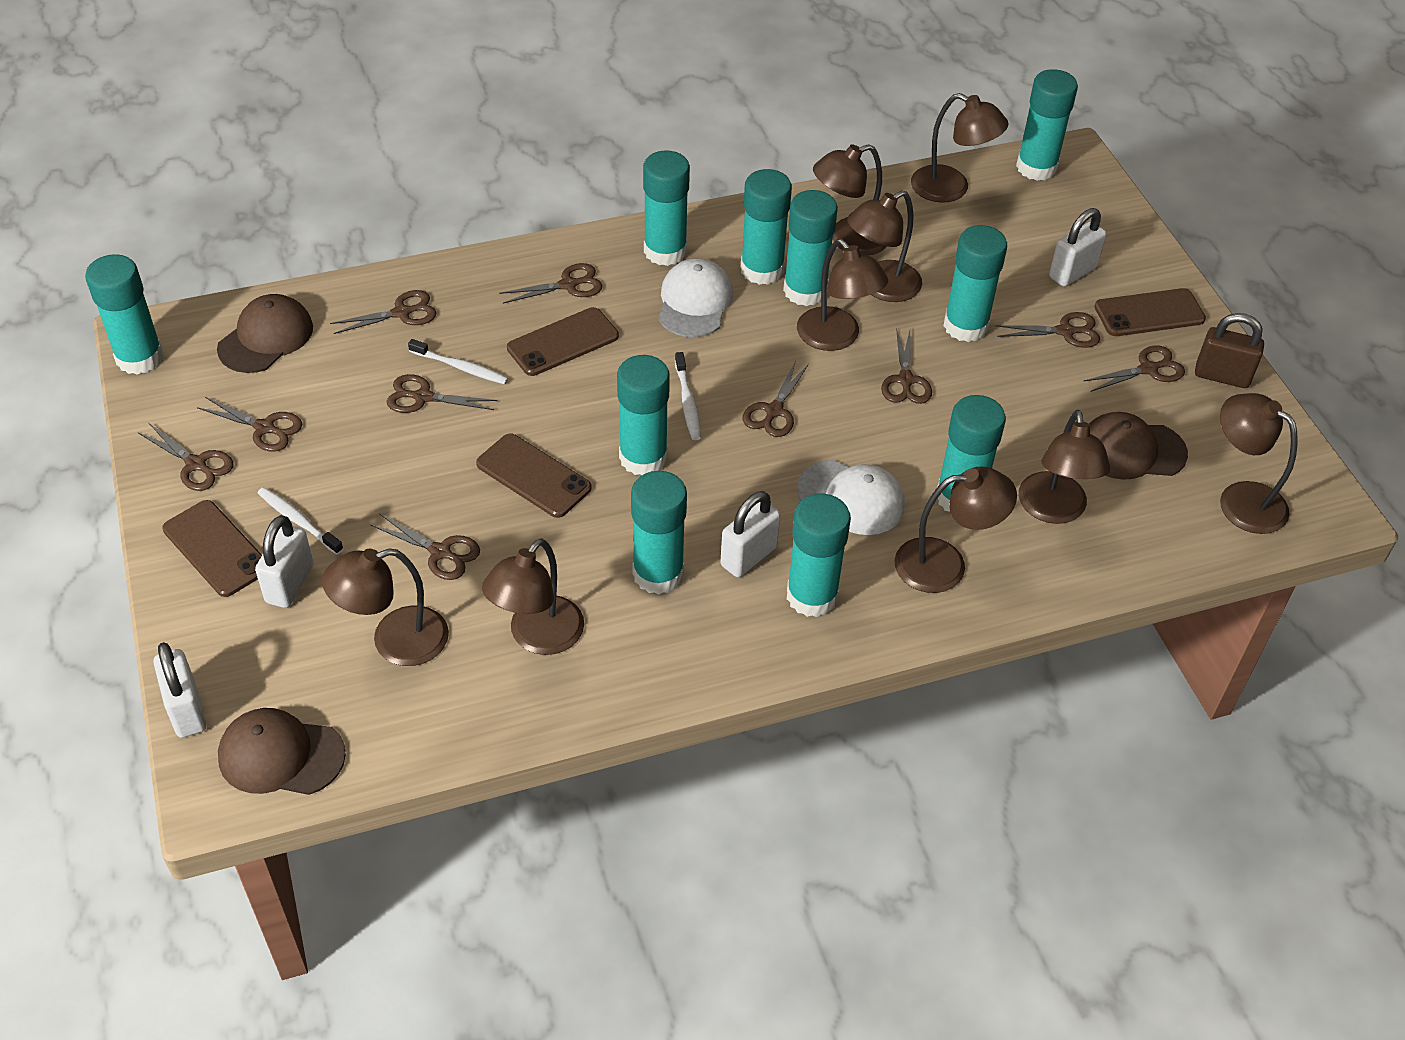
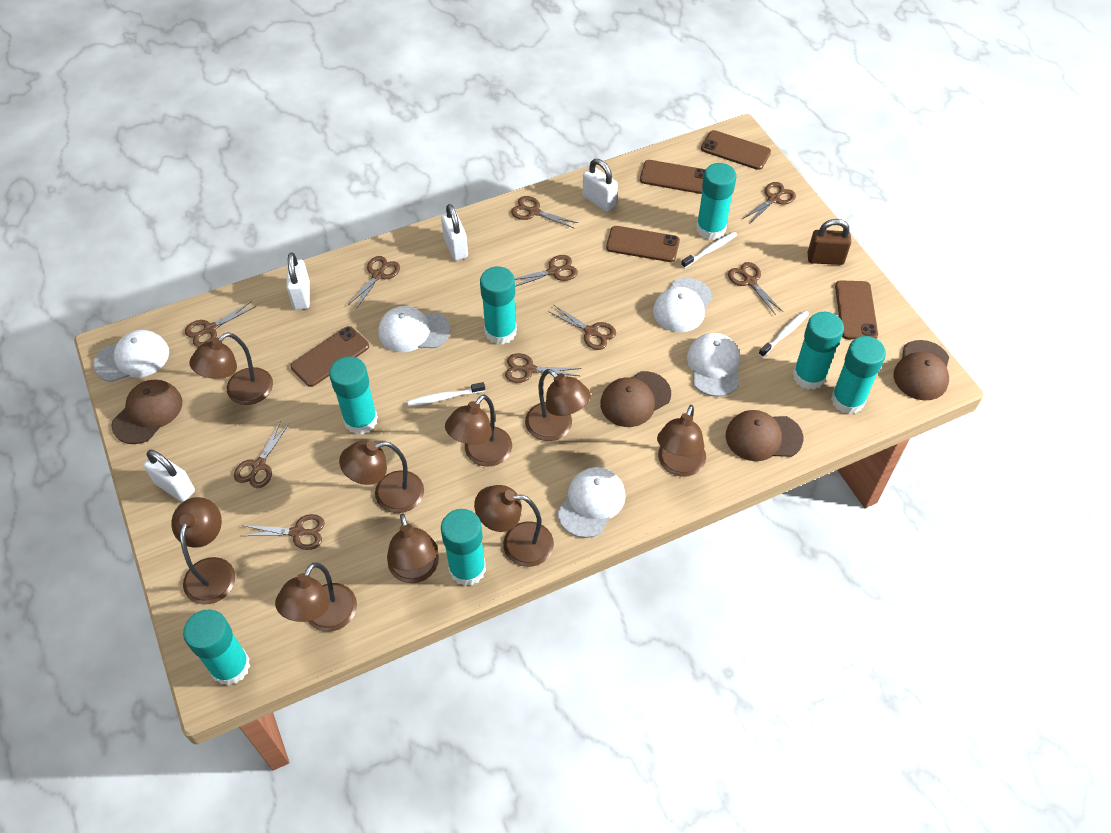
brown cap: [217,294,313,373] [218,708,346,795] [1089,412,1188,480] = 3 -> [111,379,182,444] [600,371,671,427] [726,410,803,461] [893,340,949,400] = 4
brown phone: [162,500,262,597] [476,433,592,518] [507,307,619,376] [1094,288,1206,336] = 4 -> [290,326,369,387] [606,226,680,262] [640,160,706,194] [701,130,771,170] [835,280,878,340] = 5
turquoise glue stick: [85,254,164,375] [617,355,670,475] [631,471,687,595] [643,150,690,266] [741,169,792,285] [783,190,838,306] [787,494,851,617] [937,395,1006,512] [943,225,1007,342] [1016,69,1078,181] = 10 -> [183,610,250,686] [329,356,378,435] [441,509,486,586] [480,267,517,344] [696,163,736,240] [793,312,844,390] [831,336,886,414] = 7
white cap: [659,258,733,337] [797,460,905,535] = 2 -> [93,330,169,382] [378,306,451,352] [557,467,626,538] [653,278,713,332] [687,333,740,397] = 5

